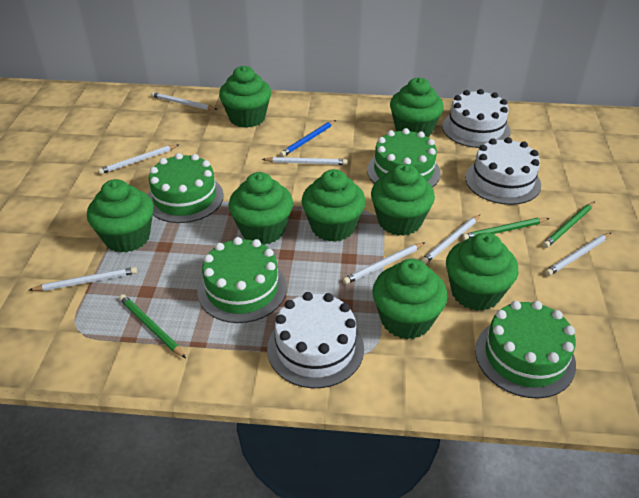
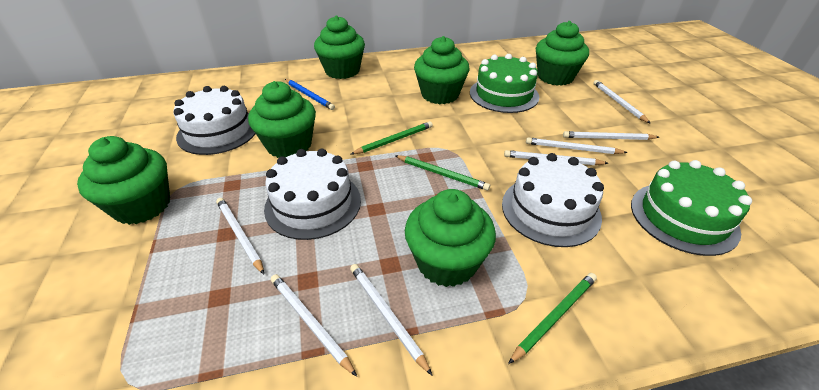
green cake: [148,153,224,223] [197,237,287,323] [367,128,441,188] [475,301,576,398] = 4 -> [470,54,539,113] [631,160,752,256] = 2
green cupcake: [87,179,154,253] [219,66,271,128] [228,172,293,245] [302,169,366,242] [371,164,435,236] [372,259,448,339] [390,77,444,137] [446,232,518,311] = 8 -> [77,136,170,225] [248,81,316,158] [314,15,365,79] [405,189,496,287] [414,36,470,104] [536,21,589,86] = 6

